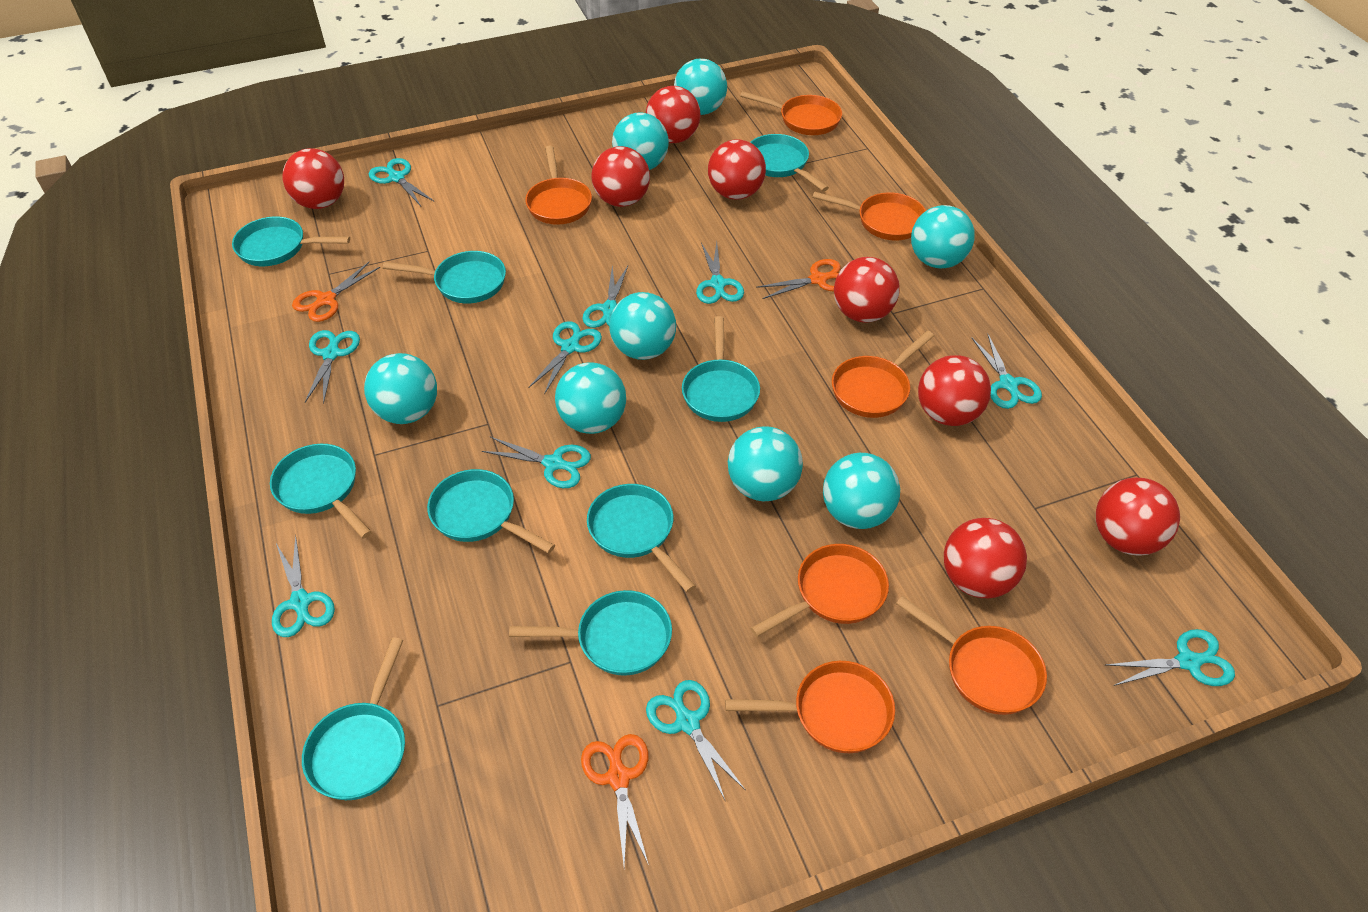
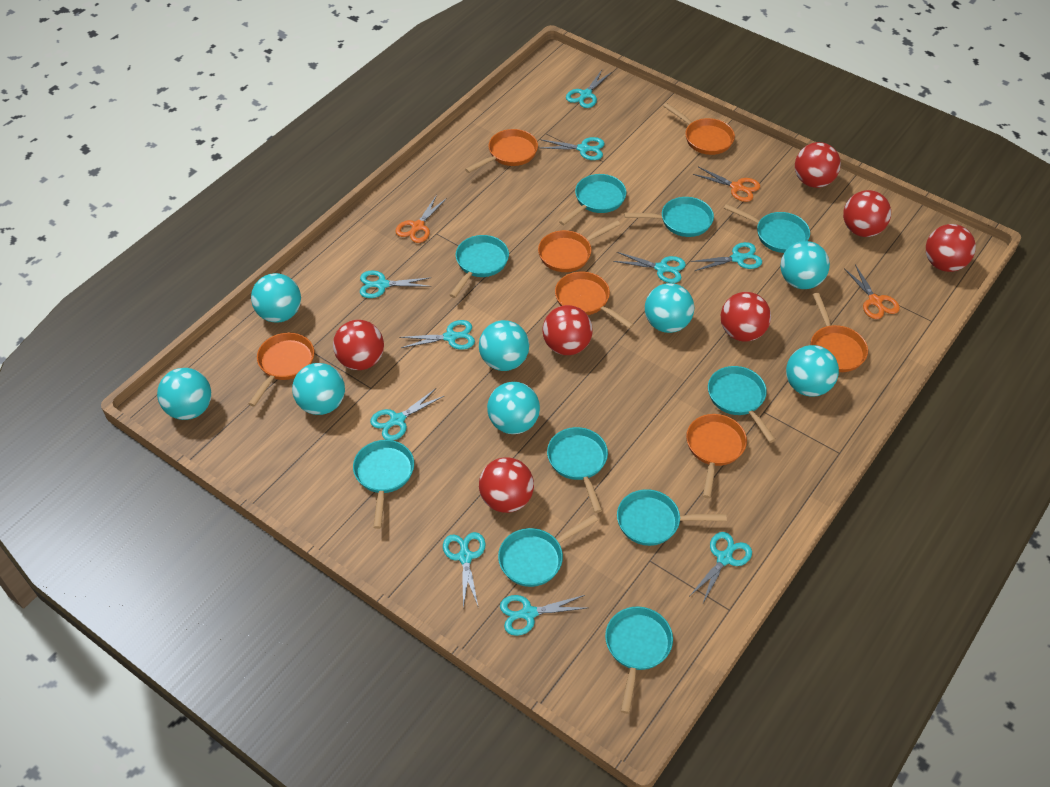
red ball: [283,148,344,209] [592,146,650,207] [646,86,701,143] [708,139,766,199] [834,257,900,323] [918,355,991,426] [944,518,1027,598] [1096,478,1180,556] = 8 -> [333,320,384,370] [479,457,534,513] [543,305,593,355] [721,292,771,342] [795,142,841,188] [843,190,891,237] [926,224,976,272] = 7
turquoise pan: [232,217,350,266] [270,444,372,539] [302,637,405,800] [383,251,506,303] [427,469,555,553] [509,590,672,676] [587,484,696,593] [682,316,760,422] [750,134,829,191] = 9 -> [353,440,414,529] [450,235,509,298] [498,515,598,587] [547,427,608,513] [559,174,626,225] [605,607,673,714] [617,489,727,546] [624,197,714,237] [708,366,776,443] [724,204,810,253] = 10

